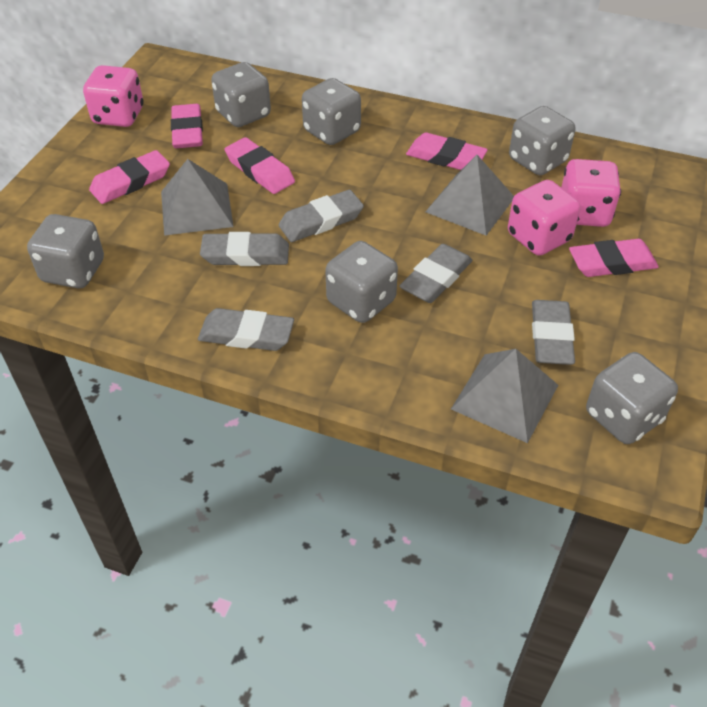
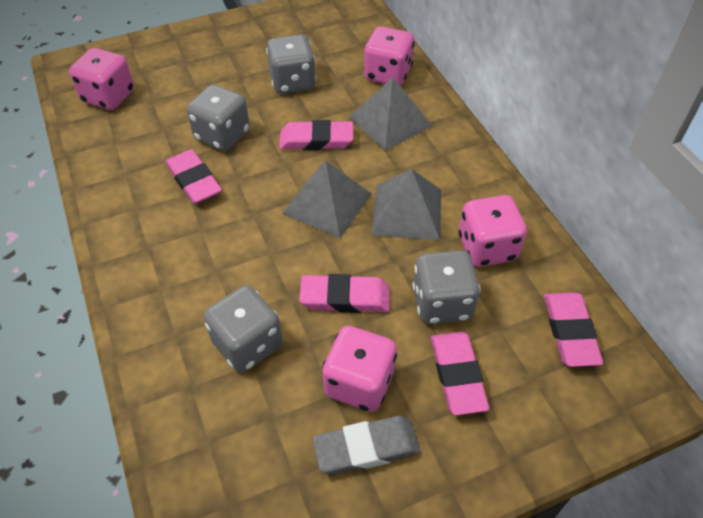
grey dice: [27,214,104,288] [211,62,271,127] [302,78,361,145] [325,241,398,323] [509,106,575,175] [586,352,678,444] = 6 -> [187,85,250,151] [204,286,282,372] [266,34,316,94] [412,250,480,324] = 4
grey eraser: [198,308,294,351] [200,232,289,266] [279,190,364,242] [399,244,473,303] [532,300,575,365] = 5 -> [312,416,420,475] = 1
pink dice: [83,65,144,127] [508,180,580,256] [561,159,621,227] = 3 -> [69,48,134,110] [322,326,397,412] [364,26,415,86] [458,195,527,267] = 4

